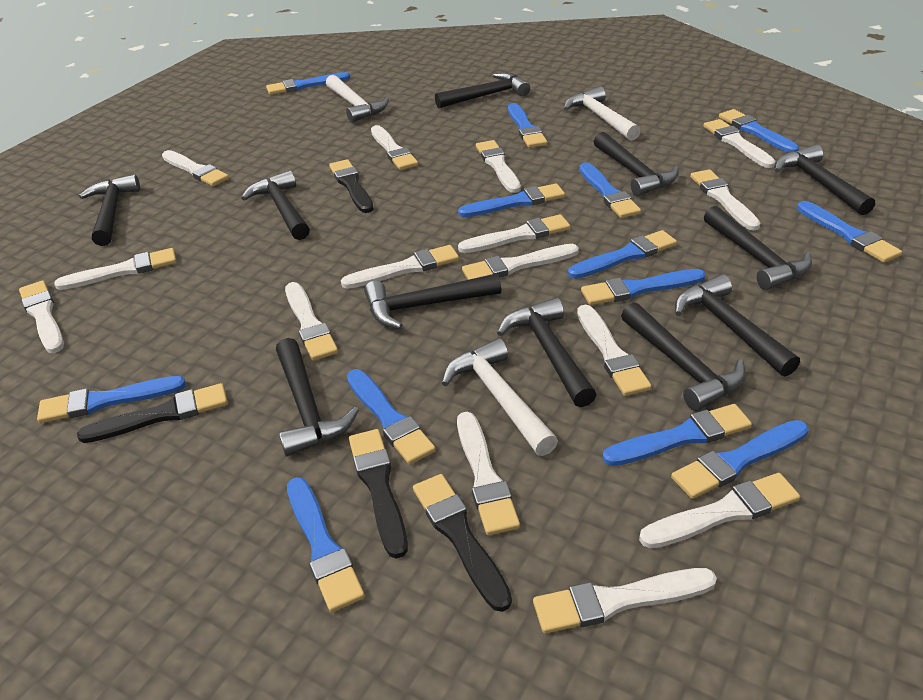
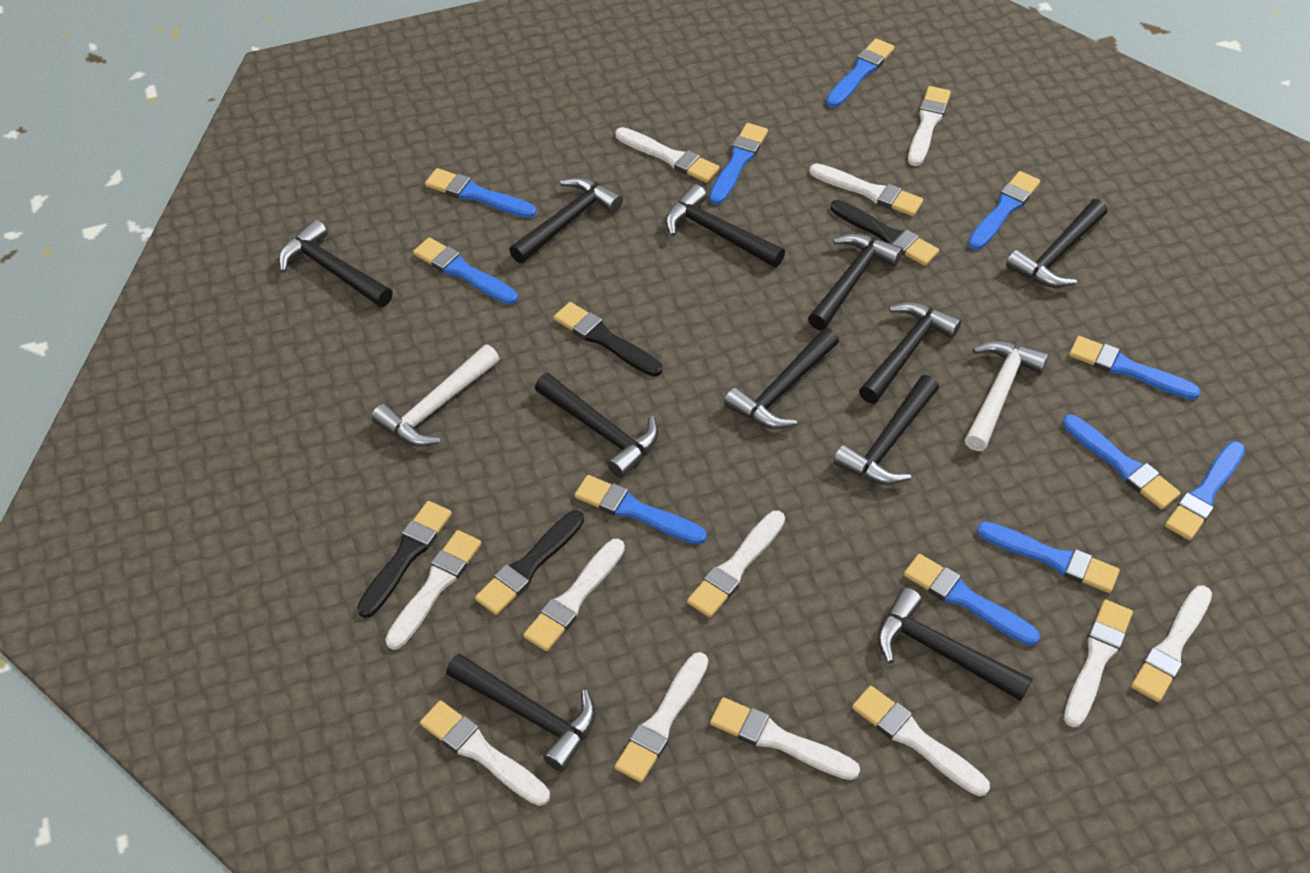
blue brush: [37,376,186,423] [266,72,350,95] [287,477,365,612] [347,369,436,464] [458,183,565,217] [508,103,547,148] [568,230,677,279] [579,162,641,218] [581,269,706,305] [602,404,752,466] [671,420,809,499] [719,109,799,153] [797,201,902,263] = 13 -> [413,237,518,305] [425,168,536,218] [575,475,707,544] [709,123,768,205] [826,39,894,108] [904,554,1040,646] [968,171,1040,250] [977,521,1120,593] [1063,415,1180,509] [1069,336,1201,400] [1165,441,1245,540] = 11
white brush: [19,280,64,353] [54,248,177,290] [162,150,229,186] [285,282,338,361] [341,245,459,289] [371,125,418,170] [457,412,520,535] [458,214,570,253] [462,244,579,280] [476,140,521,193] [533,568,717,634] [577,305,652,396] [639,473,800,548] [690,169,761,230] [703,119,776,168] = 15 -> [385,530,481,650] [420,701,550,806] [523,539,625,651] [615,127,719,183] [615,652,708,783] [687,511,785,618] [710,697,860,780] [810,164,923,216] [852,686,990,796] [908,86,951,166] [1064,600,1133,727] [1131,585,1212,702] = 12
white hammer: [326,75,389,123] [442,338,558,456] [564,86,641,141] = 3 -> [371,345,500,447] [965,340,1049,451] = 2

